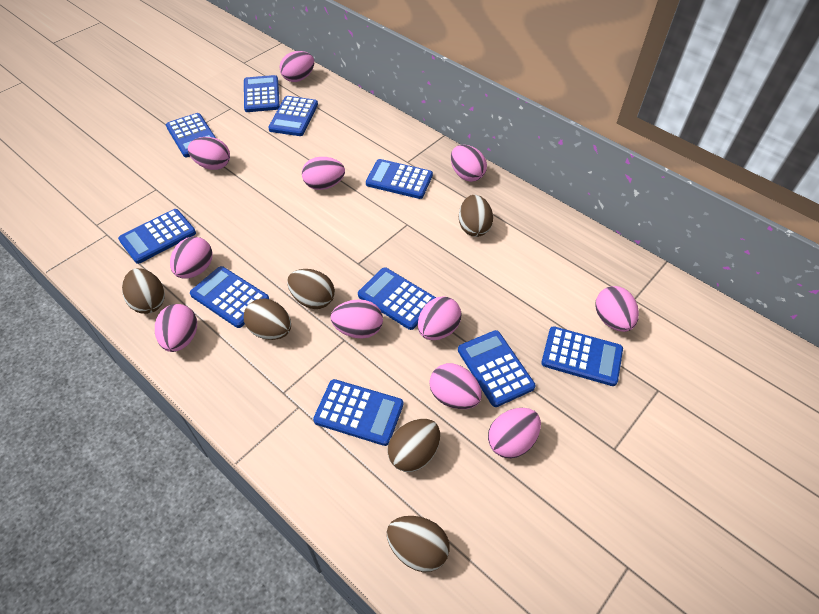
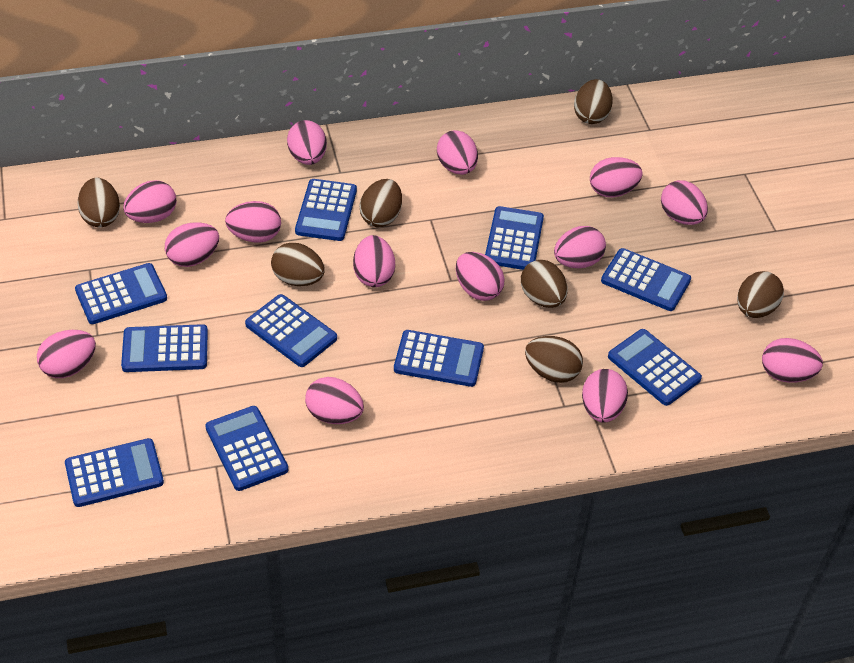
brown egg: [122,268,165,314] [244,298,291,340] [287,269,335,309] [387,516,450,572] [388,419,440,472] [459,195,493,237] = 6 -> [77,178,120,227] [271,243,325,286] [359,179,402,227] [521,260,568,308] [525,336,583,383] [574,79,613,124] [737,271,784,318] = 7
pink egg: [155,304,197,352] [170,237,213,279] [188,137,230,170] [279,51,314,82] [302,157,345,190] [330,299,383,339] [418,296,462,340] [429,363,482,409] [451,145,487,182] [488,408,541,459] [595,286,639,332] = 11 -> [37,330,96,378] [123,180,176,223] [165,222,219,267] [225,201,281,243] [287,120,327,165] [305,377,364,424] [353,235,395,287] [437,130,478,175] [456,252,505,301] [554,226,606,268] [582,369,628,423] [590,157,643,197] [661,180,708,225] [762,338,823,383] = 14

